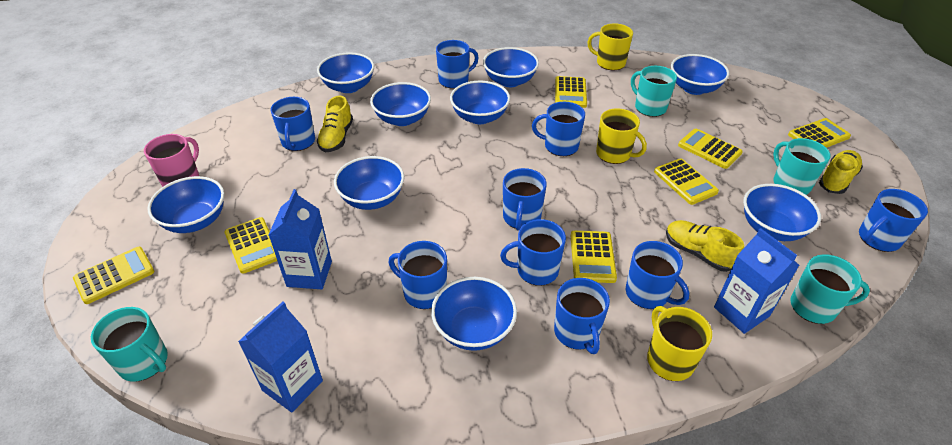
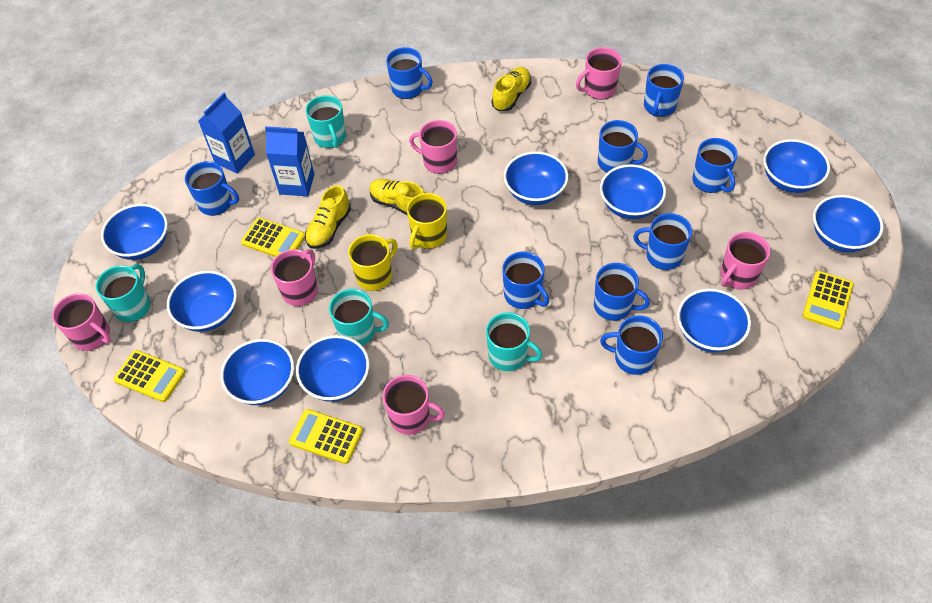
blue carton: [238,302,323,412] [269,189,332,289] [714,228,800,334] = 3 -> [198,92,255,174] [265,126,314,196] = 2
pink mug: [144,134,199,187] = 1 -> [52,293,111,351] [271,249,318,306] [383,375,445,435] [409,120,457,174] [576,47,622,100] [720,232,770,290] = 6
yellow calculator: [73,247,154,304] [224,217,277,274] [555,76,587,108] [571,231,617,283] [654,158,719,205] [678,129,743,169] [788,118,851,148] = 7 -> [114,350,185,402] [241,217,305,257] [289,409,363,464] [802,271,854,330] = 4
yellow mug: [588,23,633,70] [596,108,647,164] [647,306,712,381] = 3 -> [348,234,398,291] [407,193,447,249] = 2

